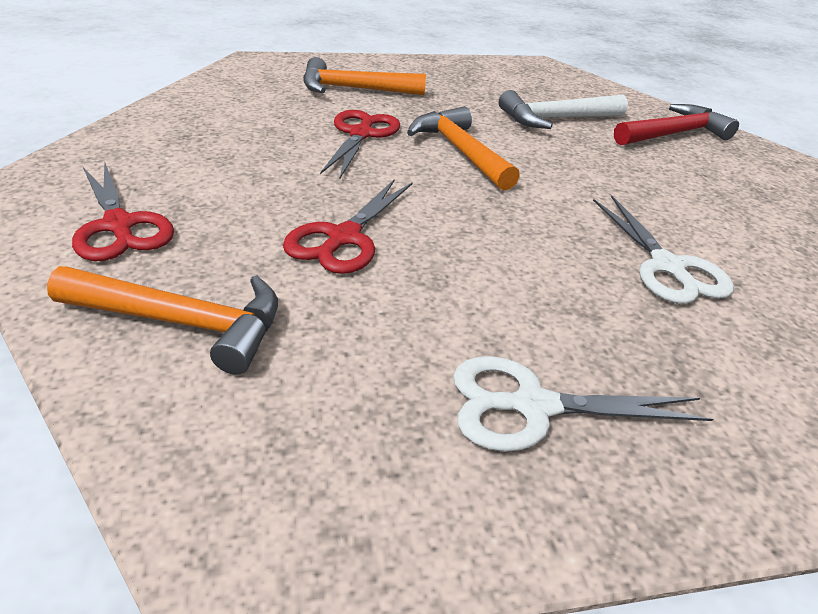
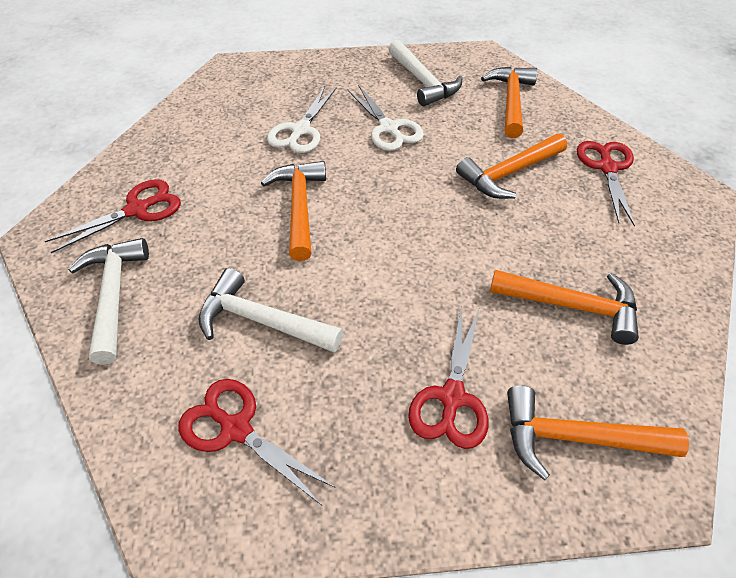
orange hammer: [47,266,278,375] [303,57,426,95] [407,106,520,191] = 3 -> [261,161,326,261] [456,134,567,199] [481,66,538,138] [490,270,639,345] [507,385,689,480] = 5
red hammer: [614,104,739,145] = 1 -> none = 0
red scissors: [72,162,174,261] [283,179,413,274] [320,110,400,178] = 3 -> [45,179,181,253] [178,379,336,505] [408,306,489,449] [577,141,635,226] = 4
white hammer: [499,90,628,129] = 1 -> [68,238,149,365] [198,268,343,353] [388,40,462,106] = 3

